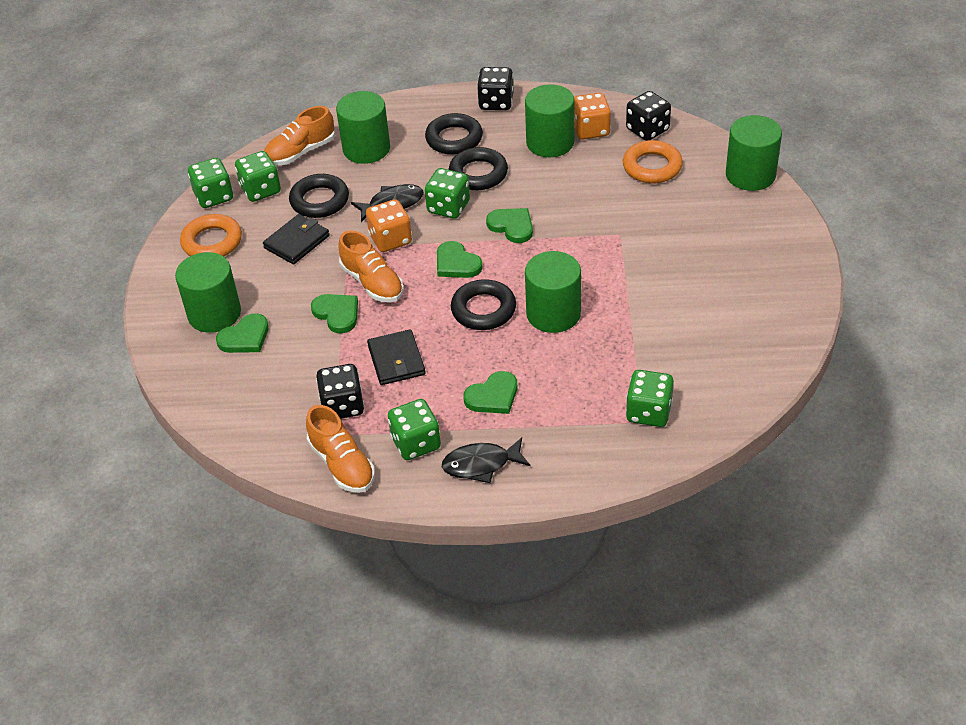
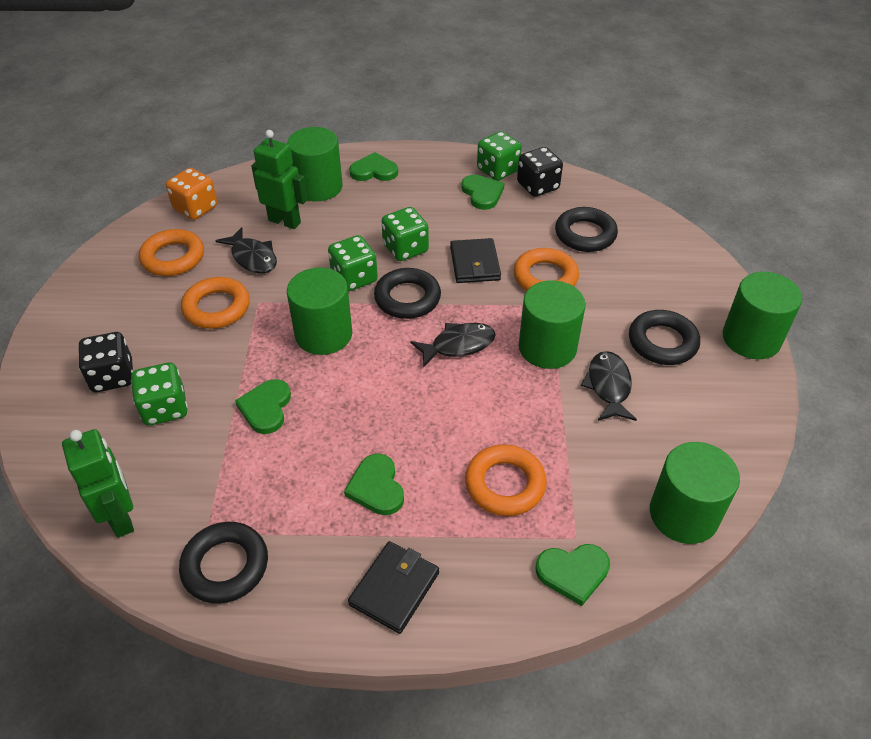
black dice: [316,364,364,419] [477,67,514,110] [626,91,671,141] = 3 -> [78,332,133,392] [517,147,563,197] = 2
black fish: [351,184,424,222] [442,437,530,483] = 2 -> [215,227,277,273] [410,323,496,368] [581,351,637,421] = 3
green dice: [188,158,233,208] [235,151,281,202] [388,399,441,460] [425,168,470,219] [626,370,674,427] = 5 -> [131,362,188,426] [328,235,378,291] [382,207,429,261] [477,131,522,181] = 4
green robot: none = 0 -> [62,429,134,538] [251,130,308,229] = 2
orange dice: [366,199,412,252] [574,93,611,140] = 2 -> [166,168,218,220] = 1
orange ring: [180,214,242,257] [623,140,683,183] = 2 -> [139,229,204,276] [181,277,250,329] [465,444,547,516] [513,248,579,291] = 4
orange shoe: [264,106,335,166] [306,405,375,493] [338,231,404,302] = 3 -> none = 0

